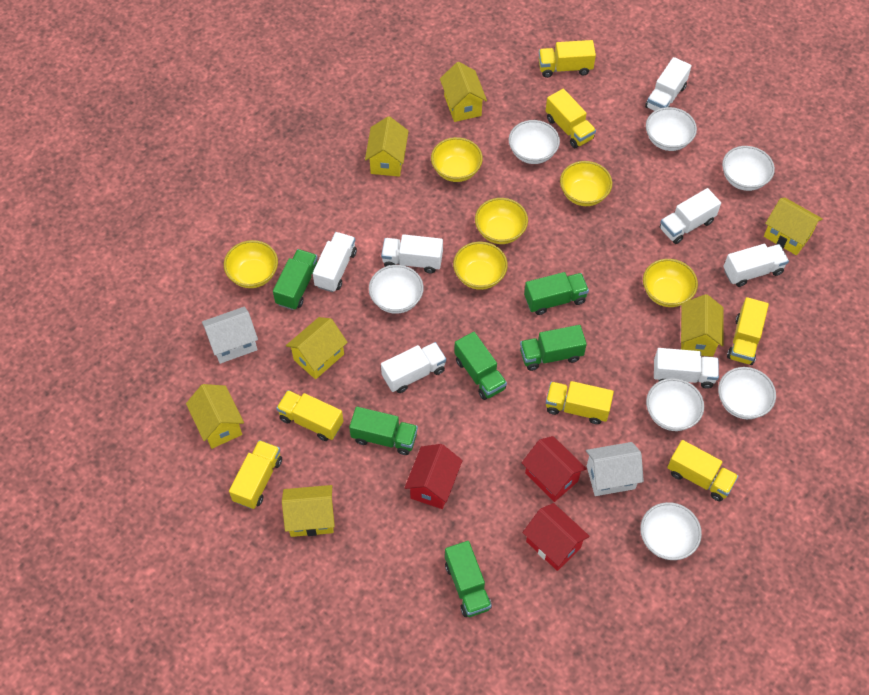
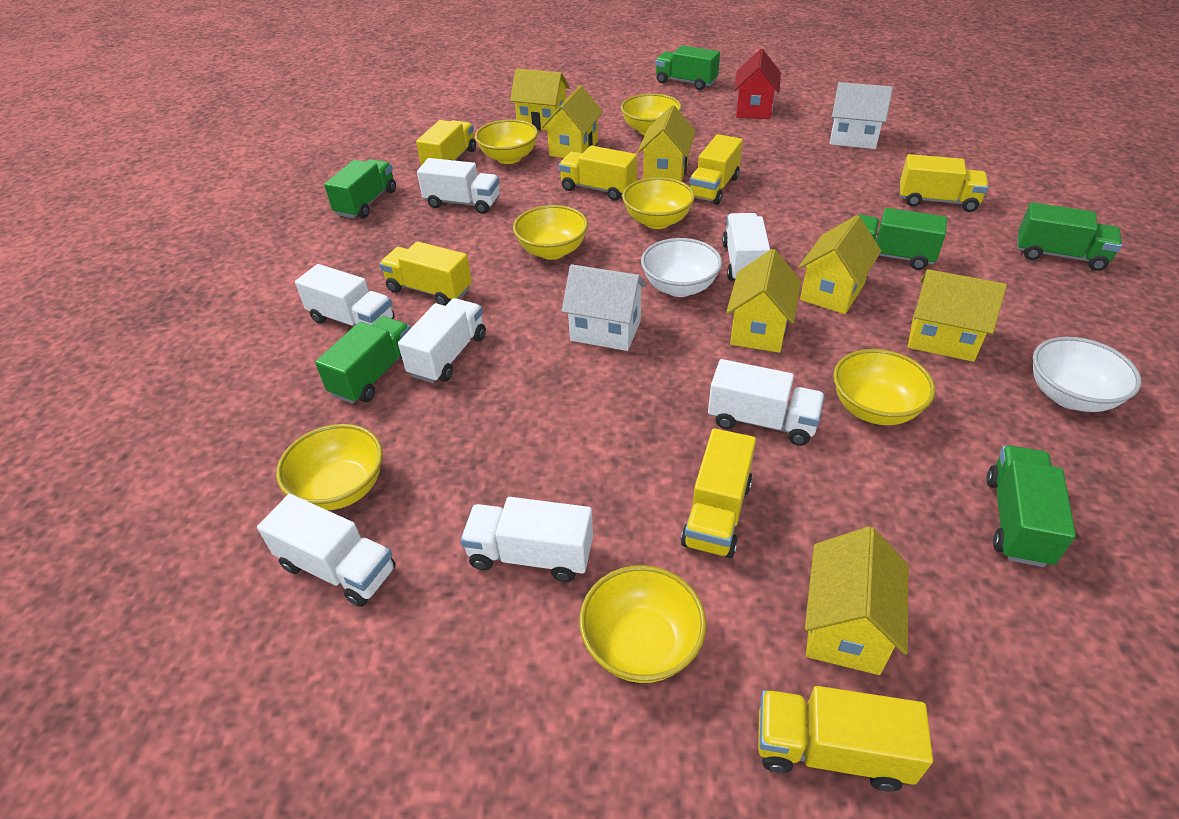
red house: [404,444,463,509] [522,436,587,502] [522,503,590,571] = 3 -> [734,49,781,119] = 1
white bowl: [369,265,424,314] [509,120,560,164] [640,502,702,560] [646,107,697,151] [646,378,704,431] [718,367,776,419] [722,146,775,191] = 7 -> [641,238,722,297] [1033,337,1141,412] = 2
yellow bowl: [224,240,278,288] [431,137,483,182] [453,242,508,290] [475,198,528,244] [560,161,612,206] [643,259,698,307] = 6 -> [276,424,383,510] [475,119,538,164] [513,205,588,260] [579,565,707,683] [621,93,682,135] [622,177,695,229] [833,349,935,425] = 7

